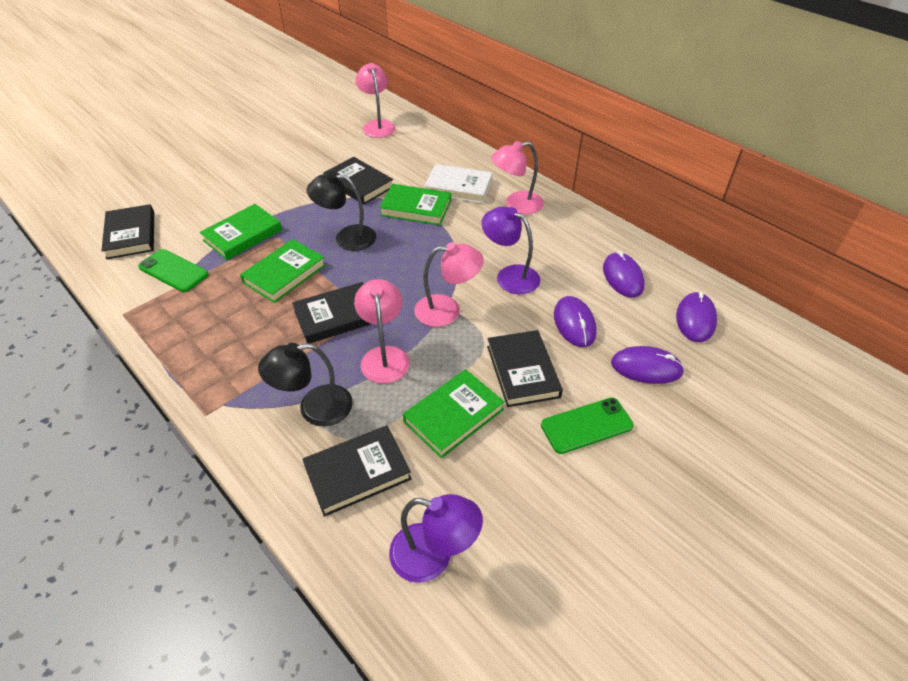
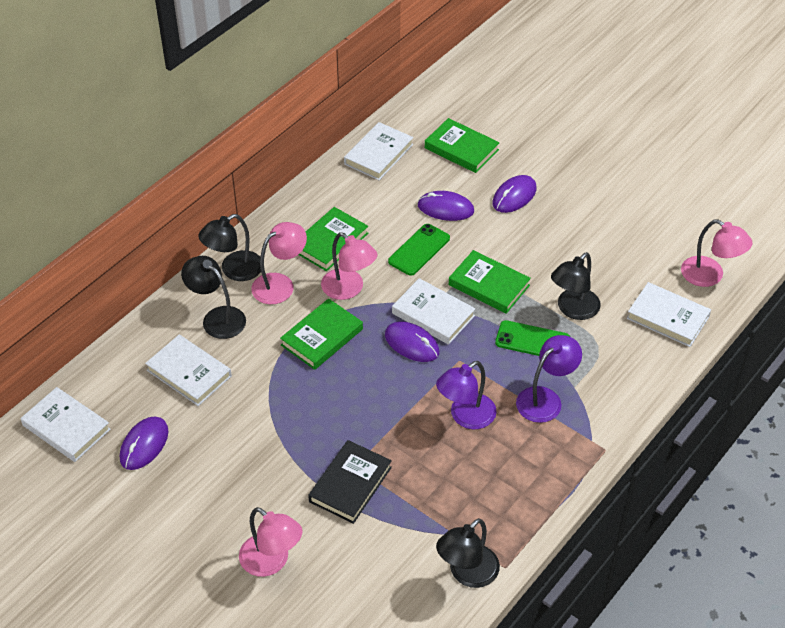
black book: [101,204,154,259] [292,282,371,343] [302,425,411,517] [324,157,393,205] [487,330,563,407] = 5 -> [308,440,392,524] = 1
black lamp: [258,343,353,426] [307,172,376,251] = 2 -> [181,256,246,339] [198,214,261,281] [436,518,500,588] [551,252,601,320] = 4
white book: [424,164,492,203] = 1 -> [21,387,111,462] [145,335,232,406] [344,122,413,180] [392,278,475,345] [627,282,711,347] = 5

